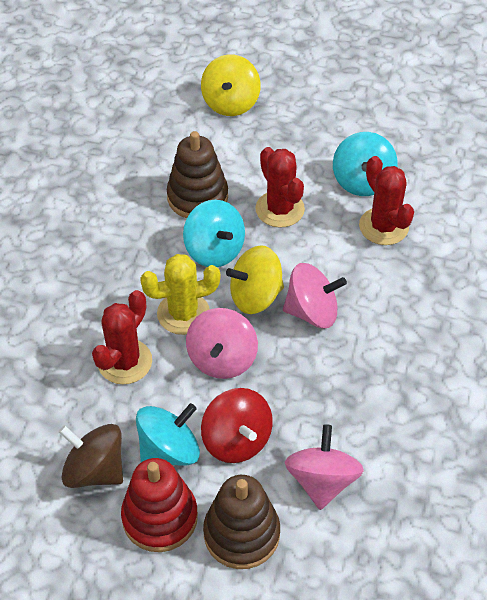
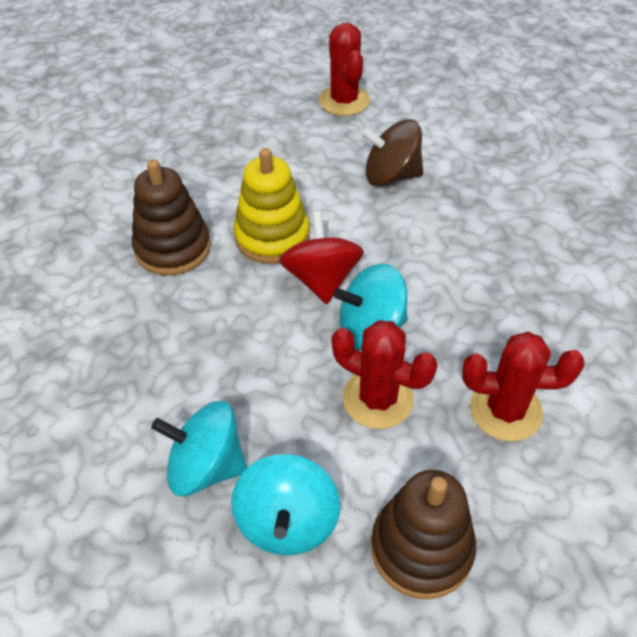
pink spinning top: [186,308,258,379] [283,263,347,328] [285,424,364,510] = 3 -> none = 0
red stacking toy: [121,458,198,552] = 1 -> none = 0
yellow cactus: [140,254,220,335] = 1 -> none = 0
yellow spinning top: [201,54,261,116] [226,245,284,314] = 2 -> none = 0
yellow stacking toy: none = 0 -> [233,148,310,264] = 1

